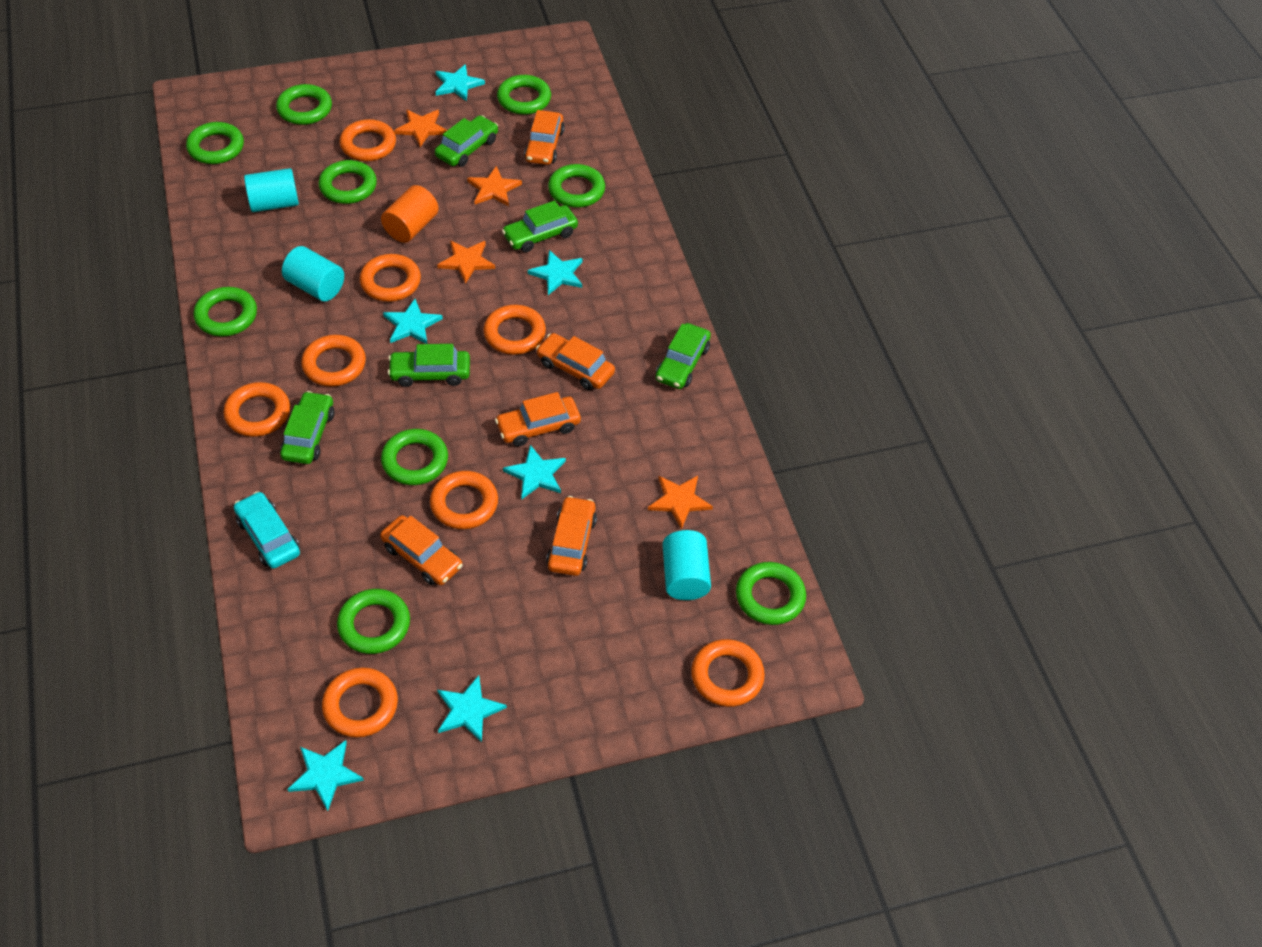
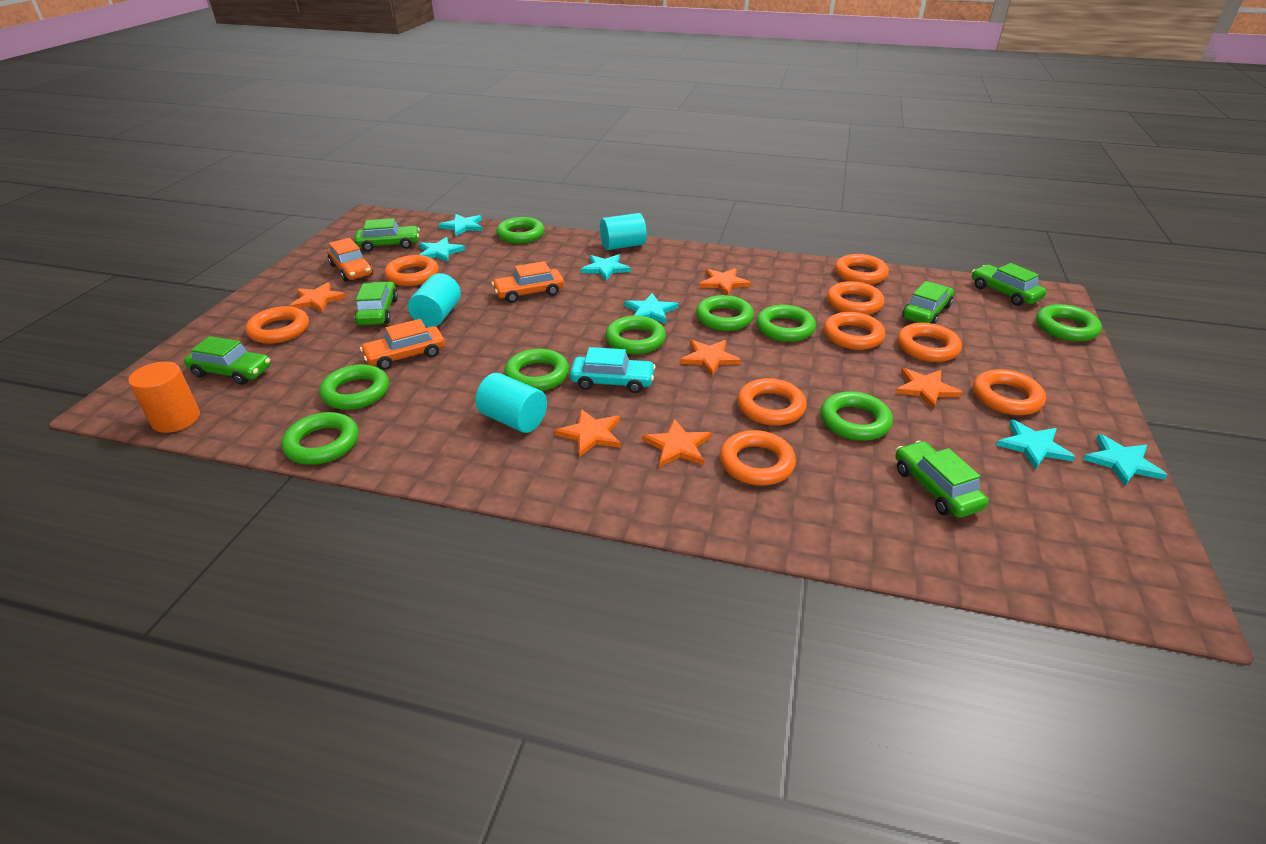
green car: [280,391,335,464] [388,344,470,387] [435,115,498,167] [502,200,578,252] [656,323,711,389] = 5 -> [184,336,271,385] [354,218,420,252] [354,282,398,325] [895,441,989,518] [902,281,954,324] [972,263,1047,306] = 6
orange car: [380,515,463,585] [495,392,581,446] [524,110,565,165] [536,333,615,390] [546,496,597,576] = 5 -> [327,238,373,282] [360,319,445,370] [492,261,564,303] = 3
orange ring: [223,382,290,437] [301,335,366,387] [322,667,398,738] [340,119,396,161] [360,254,421,302] [430,471,498,529] [484,305,546,355] [691,639,765,707] = 8 -> [245,306,309,344] [384,255,439,286] [720,430,796,486] [737,378,807,426] [824,312,885,350] [827,281,884,315] [835,254,889,285] [897,323,962,362] [973,369,1046,415] = 9
orange star: [394,110,447,147] [437,241,495,284] [467,166,522,206] [648,476,713,530] = 4 -> [289,282,347,312] [555,409,621,457] [642,419,711,467] [680,340,741,376] [699,268,751,295] [896,368,963,409] = 6

